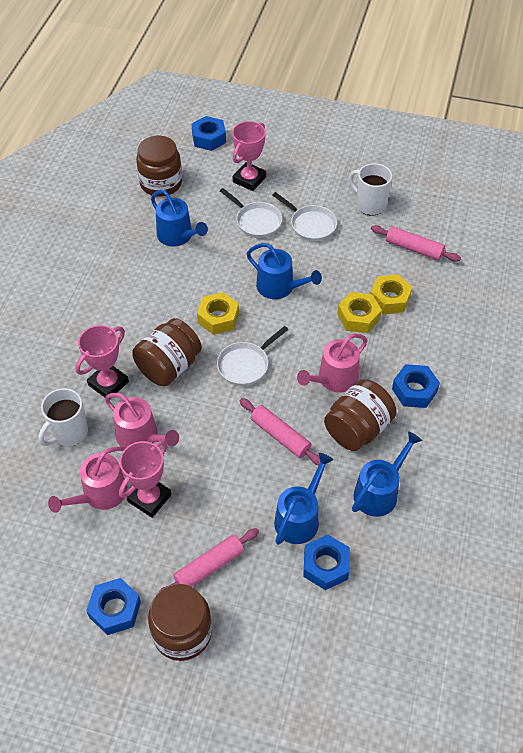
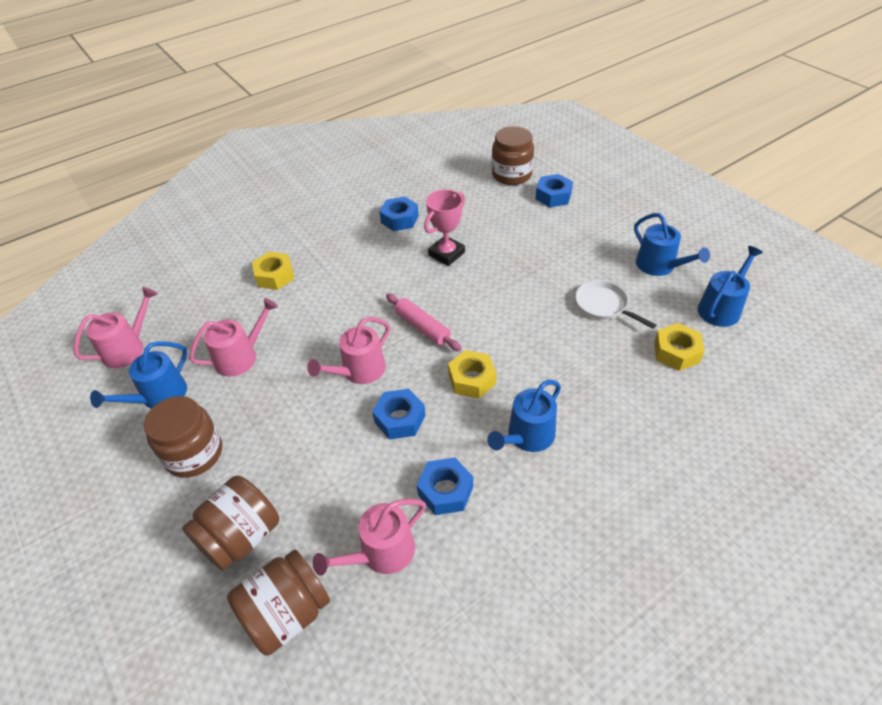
pink rolling pin: [158,528,259,593] [240,398,320,465] [371,225,461,262] = 3 -> [386,294,462,351] = 1
pink trophy: [75,325,129,400] [119,440,172,518] [232,121,266,191] = 3 -> [424,189,465,266] = 1
pink watering can: [48,446,127,513] [105,393,179,447] [297,333,368,393] = 3 -> [74,287,157,368] [189,298,278,377] [307,317,390,384] [313,499,426,576] = 4
white mug: [38,388,88,446] [349,163,392,216] = 2 -> none = 0
white pan: [217,326,288,386] [220,188,282,238] [272,192,337,241] = 3 -> [575,280,657,329] = 1

